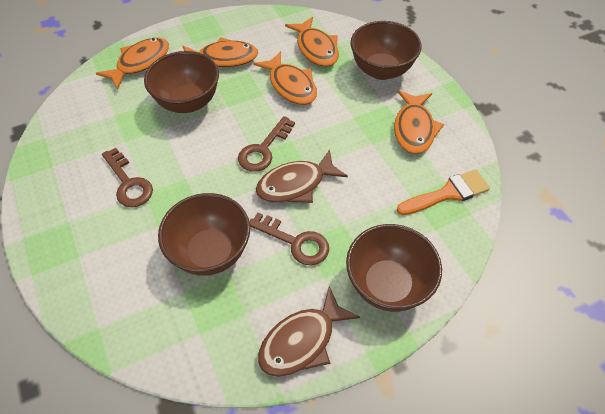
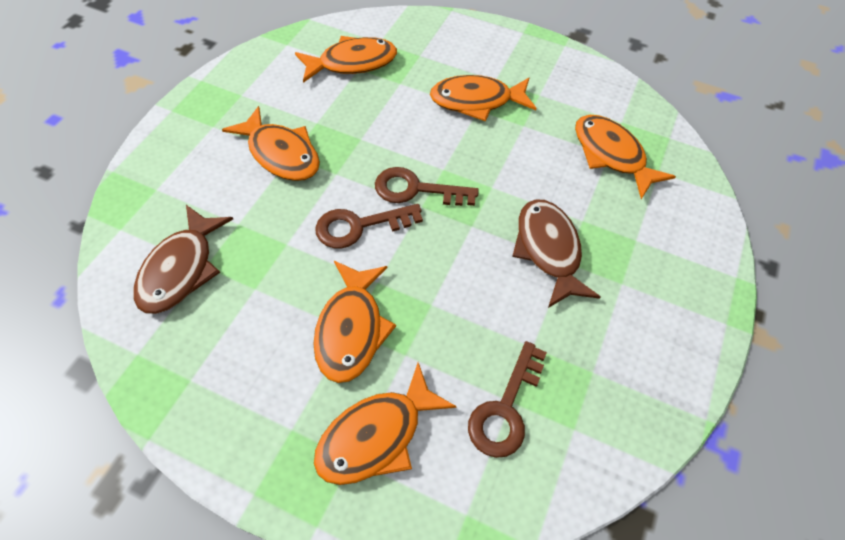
brown bowl: [144,51,219,113] [158,193,250,276] [346,224,442,312] [351,21,422,80] = 4 -> none = 0
orange brush: [397,169,490,215] = 1 -> none = 0
orange fish: [96,38,169,90] [183,37,258,67] [253,51,317,105] [285,16,339,67] [394,90,444,154] = 5 -> [222,106,320,181] [295,36,397,83] [313,261,396,383] [314,363,457,485] [430,75,536,121] [575,115,676,199] = 6

